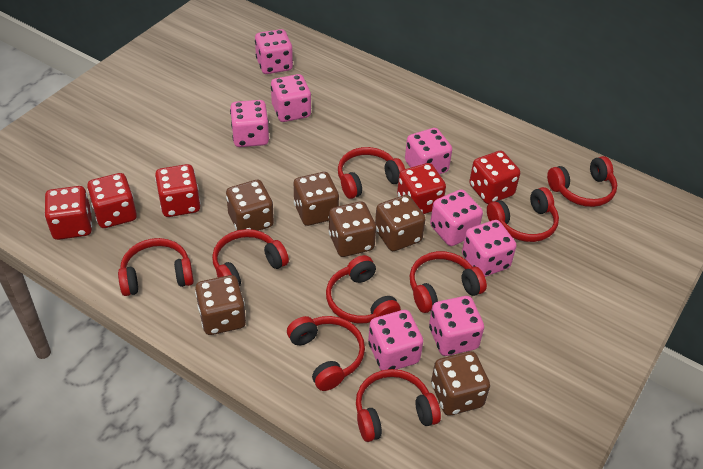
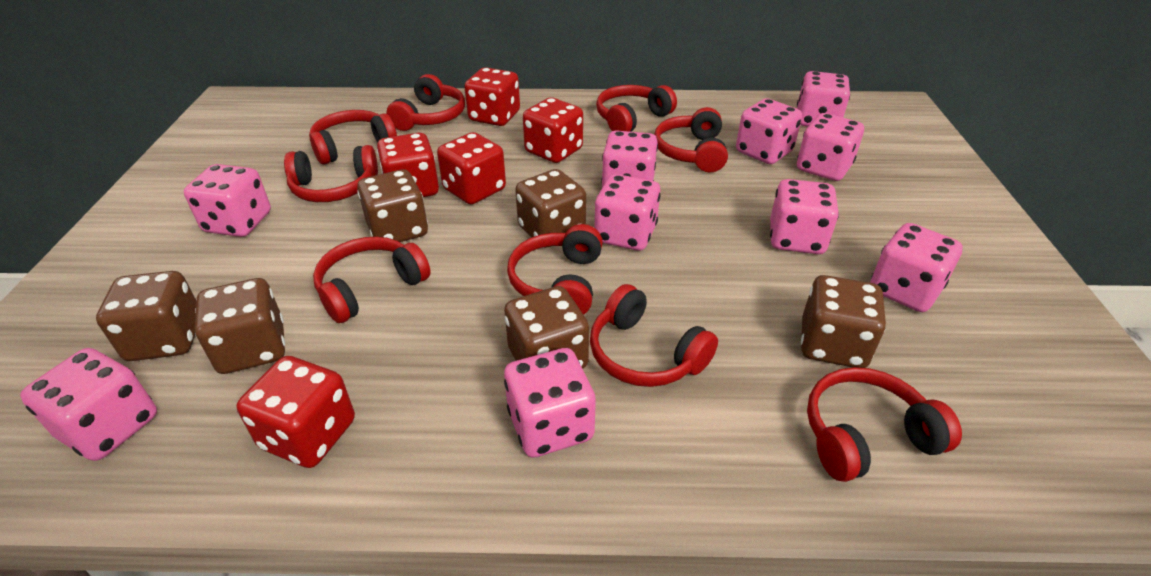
pink dice: [230,100,269,147] [255,29,293,74] [271,74,311,122] [368,310,423,370] [405,128,452,174] [429,296,484,356] [430,189,483,246] [462,220,516,277] = 8 -> [20,348,157,461] [184,164,271,237] [504,348,596,457] [594,174,660,251] [601,130,658,187] [736,98,802,164] [770,179,839,254] [797,71,850,126] [797,113,864,181] [870,223,963,312] = 10

